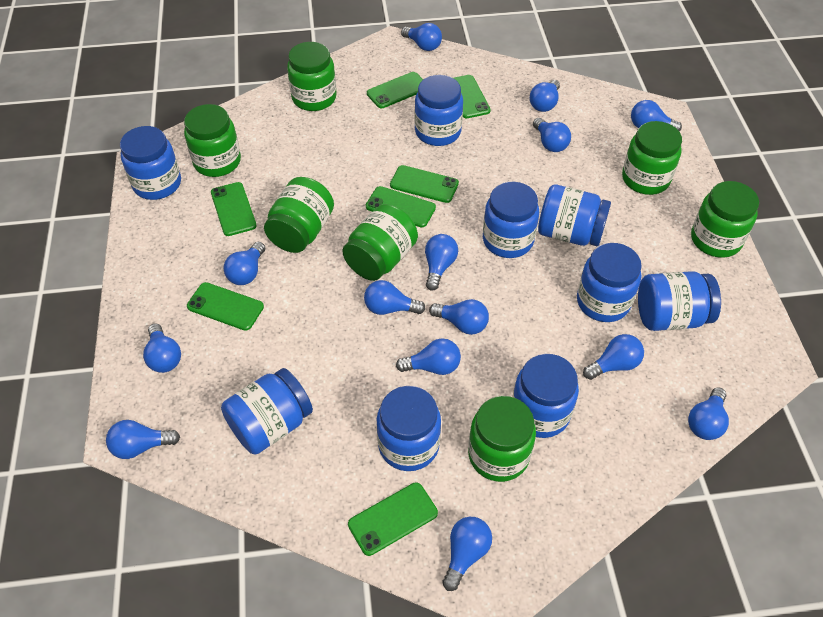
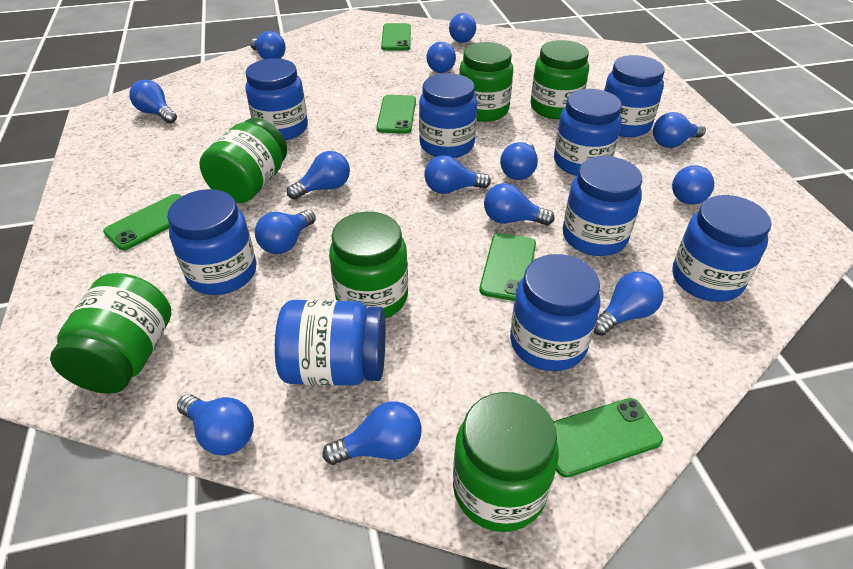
green jar: [184,104,241,177] [264,177,334,253] [287,42,337,111] [342,204,418,281] [468,396,536,482] [622,121,682,195] [691,181,759,258] = 7 -> [50,273,172,394] [199,118,287,203] [329,212,408,319] [453,392,559,532] [459,42,513,122] [530,40,589,119] = 6
green phone: [187,282,264,331] [211,182,257,236] [348,482,438,556] [366,186,436,227] [367,72,423,108] [390,165,459,203] [453,75,491,118] = 7 -> [103,194,182,250] [376,95,416,134] [381,23,411,51] [479,233,536,301] [553,398,663,477] = 5

